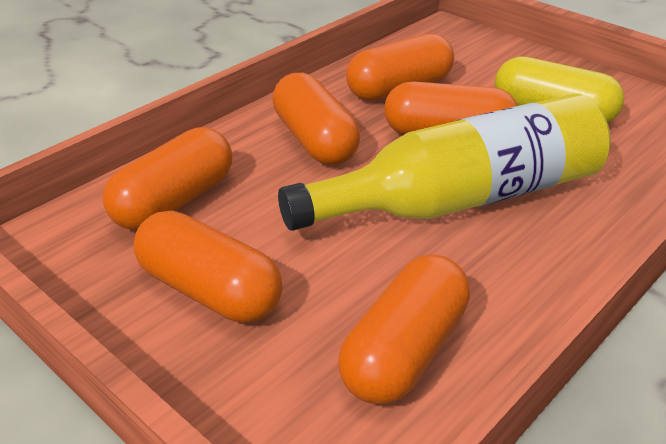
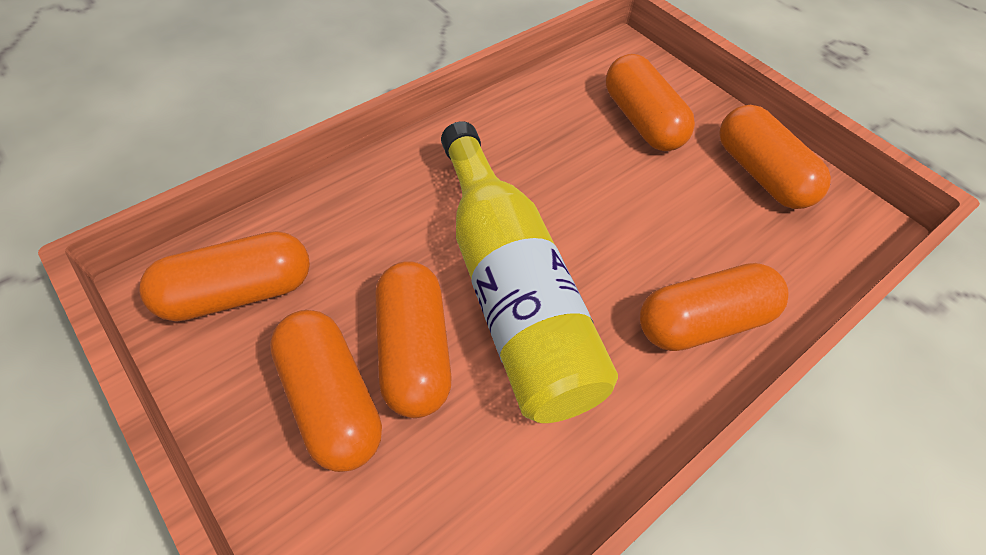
yellow capsule: [495,56,624,123] = 1 -> none = 0

